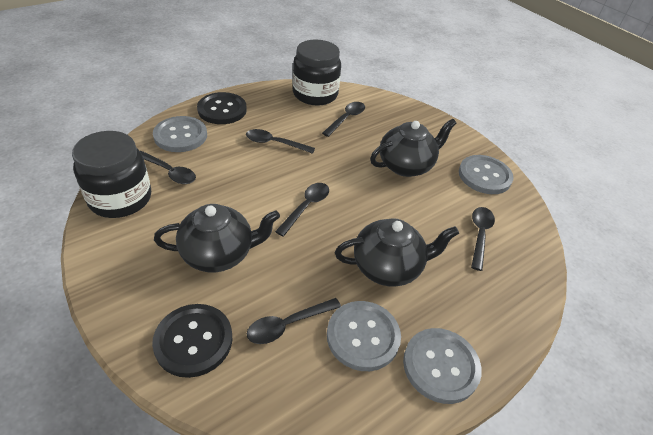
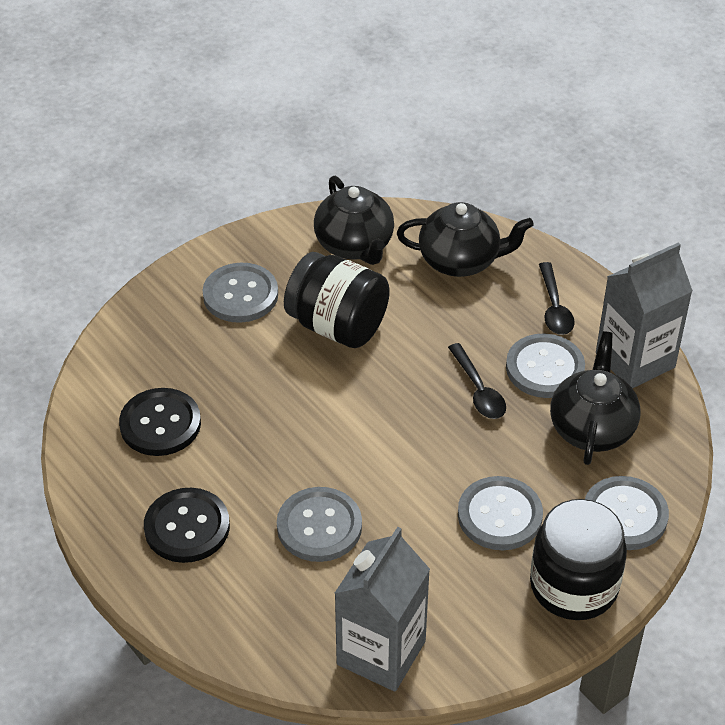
black spoon: [140,151,196,184] [246,129,315,154] [247,298,341,344] [275,183,329,237] [322,102,365,137] [471,207,495,271] = 6 -> [448,343,506,419] [539,262,575,335] = 2
grey button: [153,116,207,152] [327,301,401,371] [403,328,482,404] [459,155,513,194] = 4 -> [203,263,278,323] [277,487,362,562] [458,476,543,550] [506,333,585,398] [585,476,669,550] = 5
grey carton: none = 0 -> [334,527,430,692] [596,243,693,388] = 2

